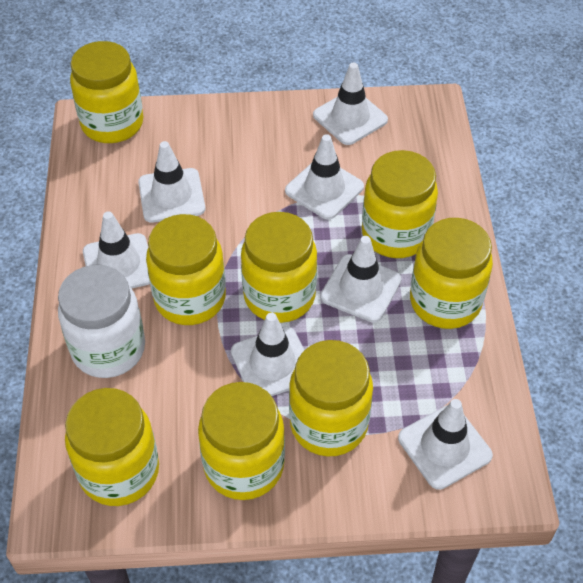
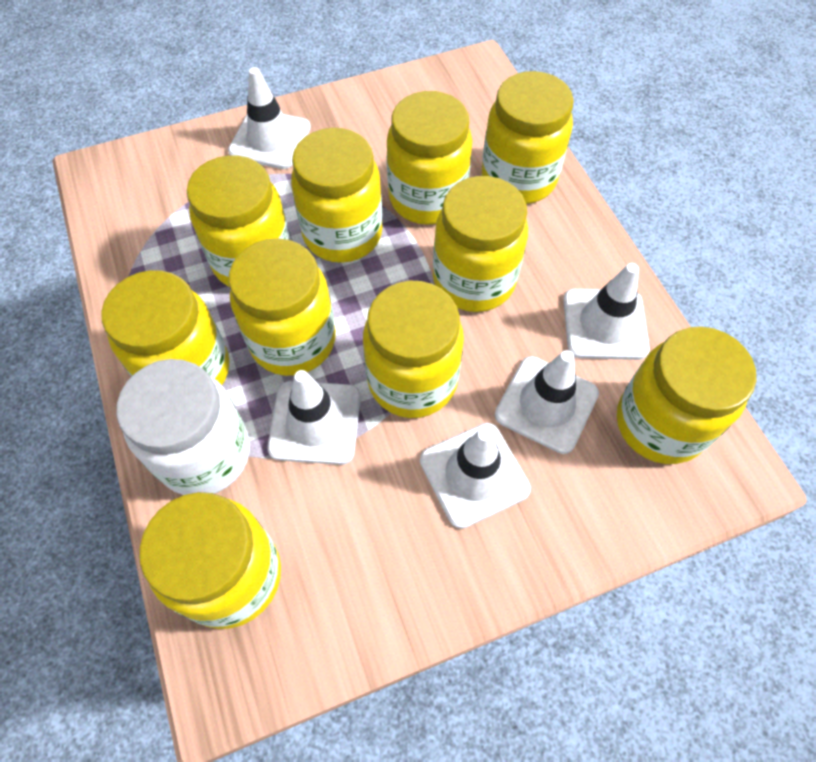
white traffic cone: [83,211,150,289] [138,141,205,223] [231,313,304,396] [285,134,364,220] [313,62,388,145] [320,236,402,322] [398,399,493,490] = 7 -> [228,67,311,169] [267,370,361,465] [420,423,531,529] [495,350,599,454] [563,263,650,360] = 5
yellow jar: [65,388,159,506] [70,41,144,143] [146,214,226,325] [198,382,285,500] [241,212,317,323] [289,340,373,456] [362,150,438,258] [410,218,493,329] = 8 -> [101,270,229,385] [139,492,281,629] [187,155,291,287] [229,238,336,376] [291,128,383,263] [363,281,464,418] [387,91,472,225] [433,176,528,312] [482,71,574,204] [617,326,756,464] = 10

